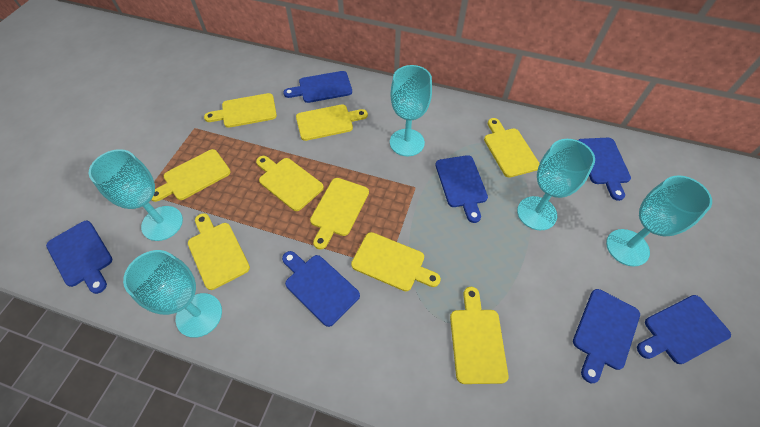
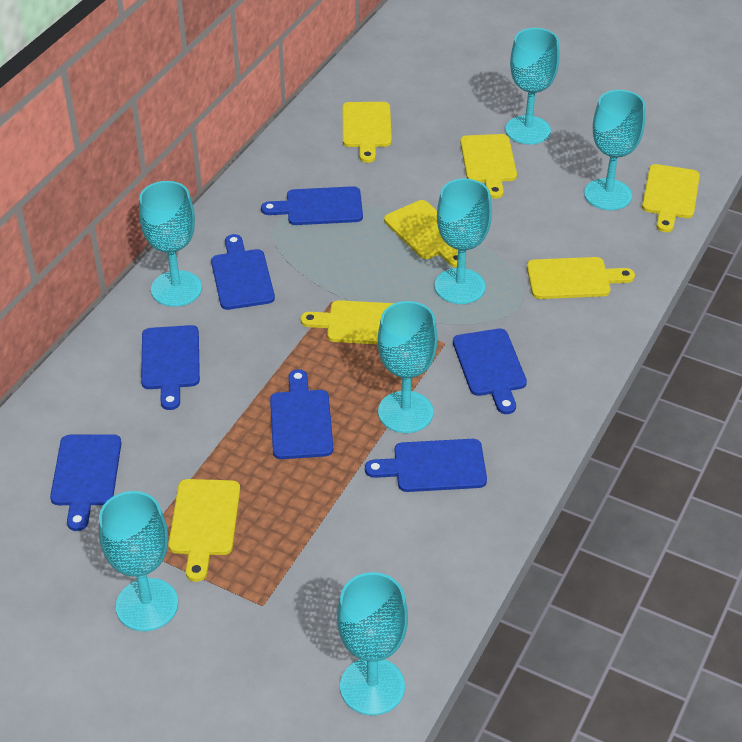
turquoise goblet: [89,149,183,241] [123,250,222,338] [390,65,432,156] [517,139,595,230] [606,175,712,267] = 5 -> [99,491,178,631] [139,181,202,307] [337,572,408,715] [378,301,438,433] [435,179,492,304] [505,28,559,144] [584,90,645,210] = 7
yellow cutting board: [151,149,231,202] [188,213,250,290] [204,93,277,128] [256,156,324,211] [296,104,368,141] [310,178,369,249] [351,232,441,291] [450,287,508,384] [484,118,540,178] = 9 -> [168,479,240,582] [301,300,395,344] [343,102,392,163] [384,200,458,268] [460,134,517,199] [527,257,635,299] [642,164,700,232] = 7

